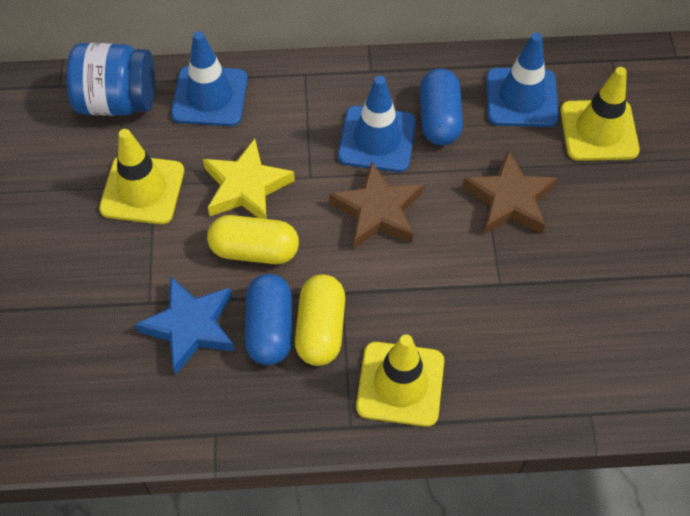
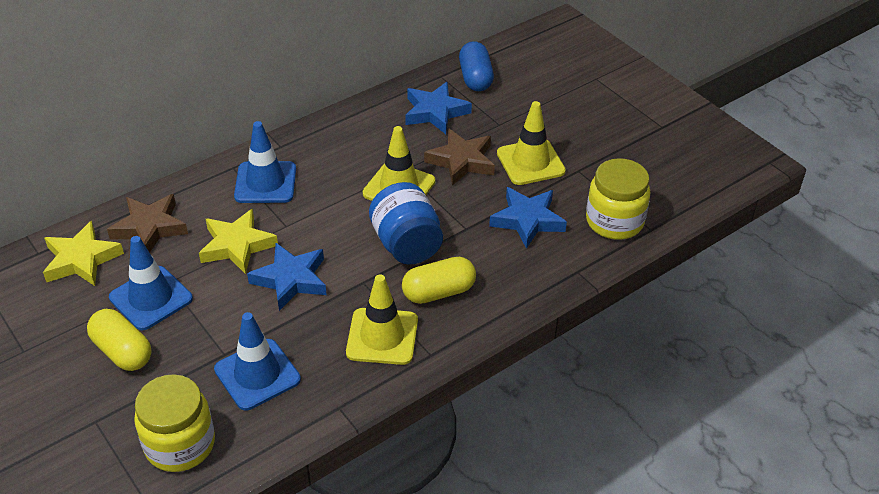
blue capsule: [245,274,292,365] [420,68,463,145] = 2 -> [459,41,494,91] = 1
blue star: [135,277,235,375] = 1 -> [247,243,327,311] [405,82,472,134] [489,187,567,249] = 3
yellow jar: none = 0 -> [134,374,215,472] [586,158,651,239] = 2
yellow star: [203,139,295,219] = 1 -> [43,221,124,286] [199,209,278,274] = 2

